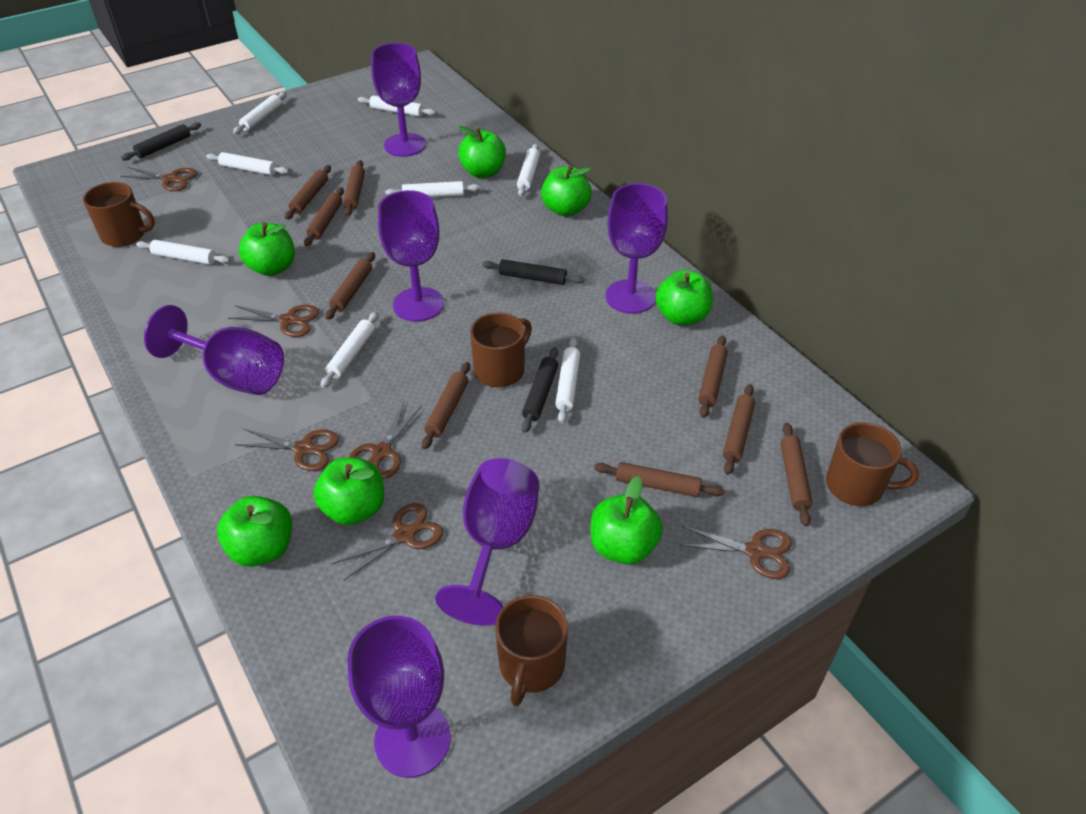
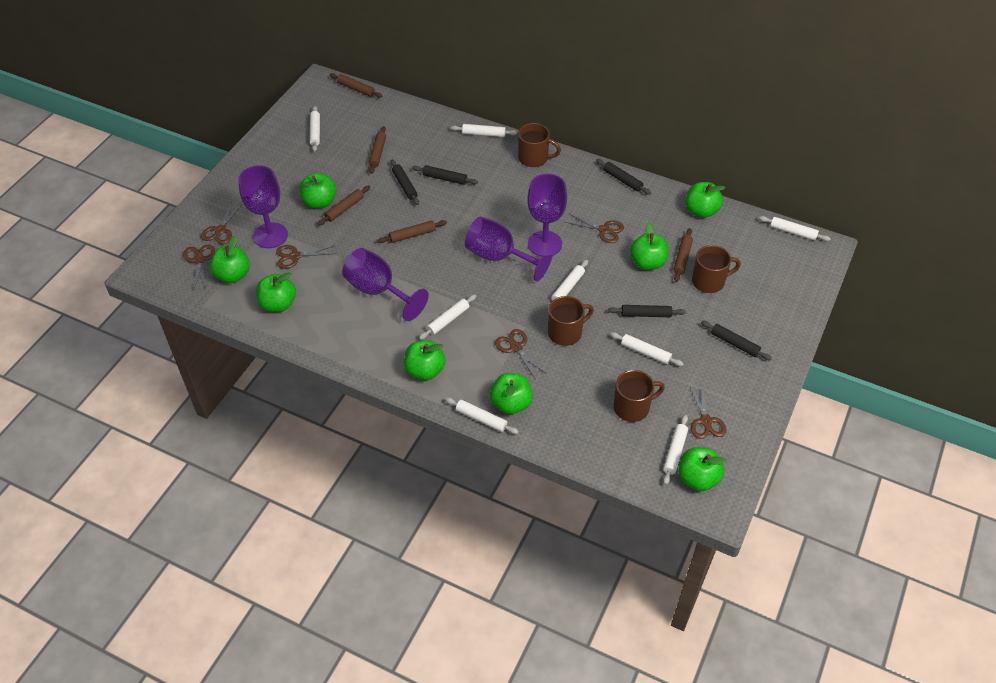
black rolling pin: [121,122,201,160] [482,259,584,285] [522,347,558,433] = 3 -> [391,160,419,205] [412,165,478,185] [596,159,651,195] [608,305,686,317] [701,321,772,360] = 5
brown rolling pin: [285,165,331,220] [304,187,344,246] [325,252,375,320] [343,160,365,216] [422,362,470,449] [594,462,724,497] [698,335,728,418] [723,384,755,475] [781,423,813,526] = 9 -> [318,185,370,226] [330,73,382,98] [369,126,386,174] [377,220,447,243] [673,228,693,282] = 5
green apple: [217,496,292,567] [239,222,295,276] [313,457,384,525] [458,126,506,178] [541,165,592,217] [591,476,663,565] [655,270,713,326] = 7 -> [210,236,250,283] [256,272,296,312] [299,173,337,208] [404,340,446,380] [490,373,533,414] [630,222,669,270] [678,447,727,491] [685,182,725,218] = 8
purple goblet: [144,305,284,395] [348,616,451,778] [371,43,426,157] [378,190,444,322] [435,458,539,626] [606,183,668,314] = 6 -> [238,165,288,248] [342,248,429,321] [465,217,553,282] [527,174,567,256] = 4

